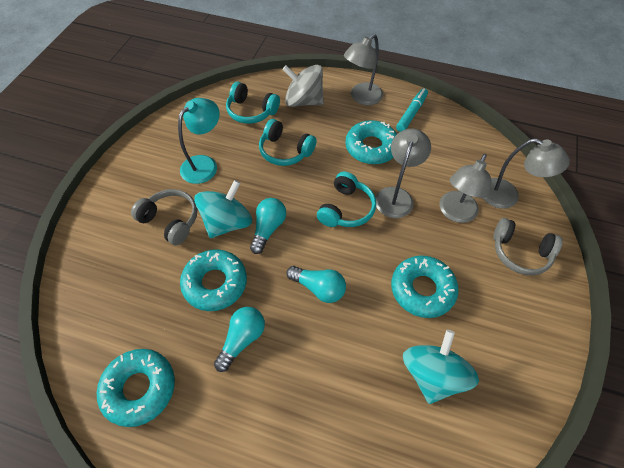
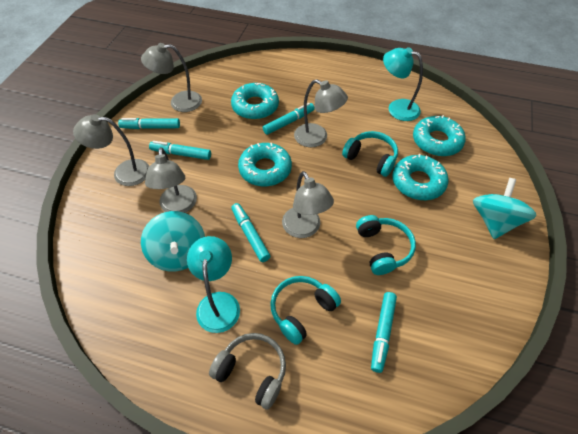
grey headphones: [131,189,197,245] [493,218,563,275] = 2 -> [209,333,286,410] = 1
grey lamp: [344,34,383,105] [375,129,431,218] [439,154,491,223] [483,139,570,209] = 4 -> [73,114,149,186] [141,43,202,112] [145,147,197,213] [282,171,334,238] [294,79,348,147] = 5
grey spinning top: [282,65,324,107] = 1 -> none = 0
turquoise lamp: [178,98,220,184] = 1 -> [187,236,240,333] [383,47,423,121] = 2
turquoise light bulb: [214,307,265,372] [250,198,286,254] [286,266,346,303] = 3 -> none = 0
turquoise marker: [396,88,428,132] = 1 -> [118,118,180,129] [149,141,211,160] [231,203,271,262] [263,103,315,135] [371,292,397,373] = 5

